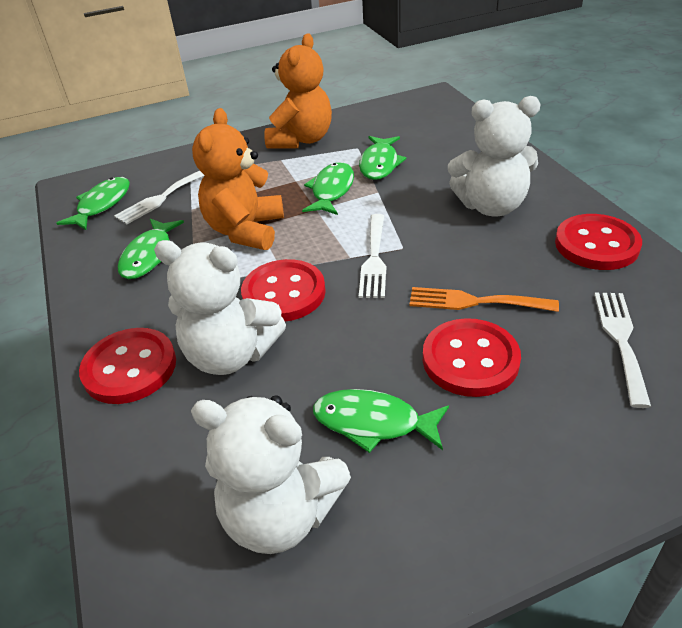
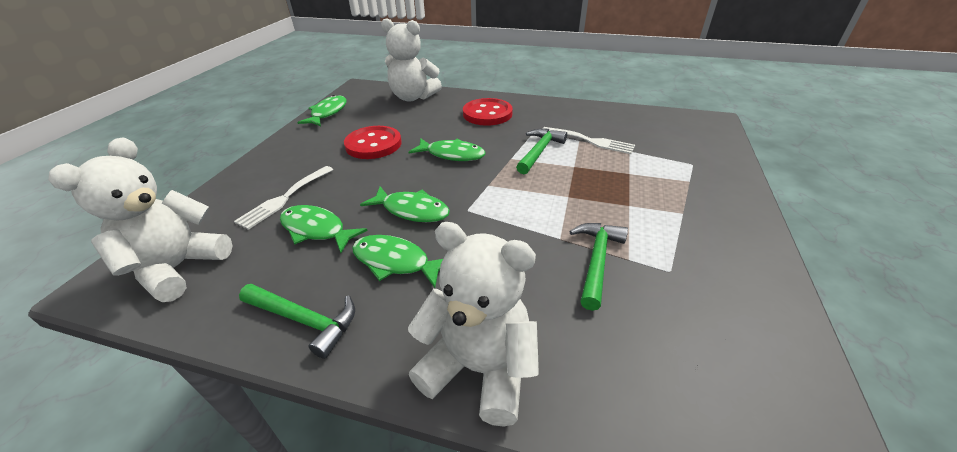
green hammer: none = 0 -> [239,284,355,359] [516,129,567,174] [569,223,628,311] = 3
orange fork: [409,287,559,312] = 1 -> none = 0
orange teddy bear: [192,108,284,250] [264,33,332,149] = 2 -> none = 0
red button: [79,328,176,404] [241,259,326,321] [423,318,521,397] [555,214,642,270] = 4 -> [344,126,402,159] [463,98,513,126] = 2
white fork: [114,171,205,224] [359,214,386,298] [594,292,651,408] = 3 -> [234,166,333,230] [543,127,635,154] = 2

